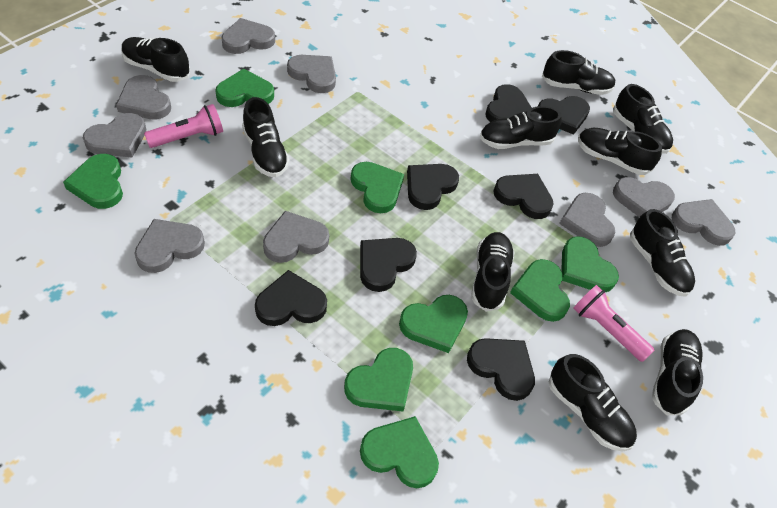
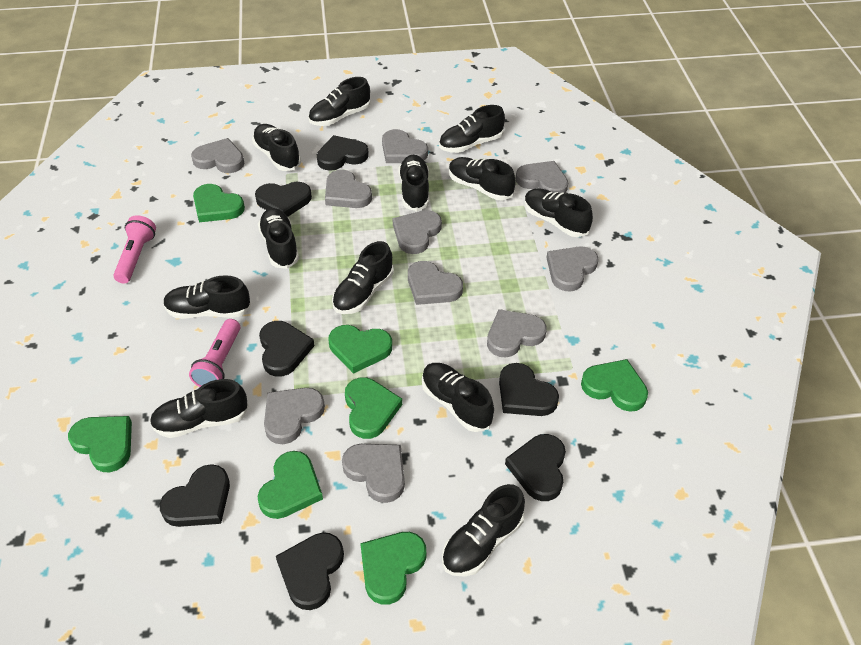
black shoe: [122,37,190,82] [242,97,290,177] [471,232,515,312] [480,106,562,149] [542,50,615,95] [549,354,637,452] [578,128,662,175] [613,84,673,154] [630,209,695,297] [652,329,703,415] = 10 -> [150,379,249,438] [163,275,251,319] [252,124,301,171] [258,208,299,269] [308,77,370,126] [332,241,394,314] [398,155,429,211] [422,363,494,432] [439,105,505,153] [442,484,525,577] [449,157,516,200] [524,188,593,237] = 12
green heart: [63,154,123,209] [215,69,274,107] [344,348,413,412] [350,162,404,213] [360,416,439,488] [399,295,468,353] [510,259,570,322] [561,236,619,292] = 8 -> [68,416,132,473] [193,184,245,222] [258,451,323,519] [329,325,392,374] [345,377,402,439] [360,532,426,605] [581,359,648,412] = 7
grey heart: [83,113,146,157] [116,75,171,120] [134,219,205,273] [221,18,275,54] [263,211,329,263] [287,55,336,93] [559,193,615,247] [613,177,675,217] [672,199,735,246] = 9 -> [191,138,244,173] [264,388,325,444] [325,170,372,208] [342,444,405,503] [382,129,428,163] [393,210,442,254] [408,261,463,305] [487,309,546,358] [516,161,568,194] [547,246,598,292] = 10

